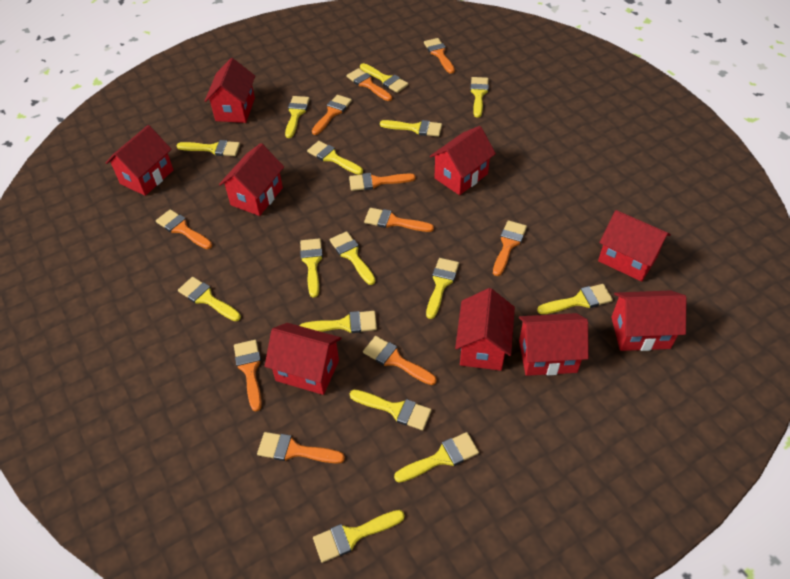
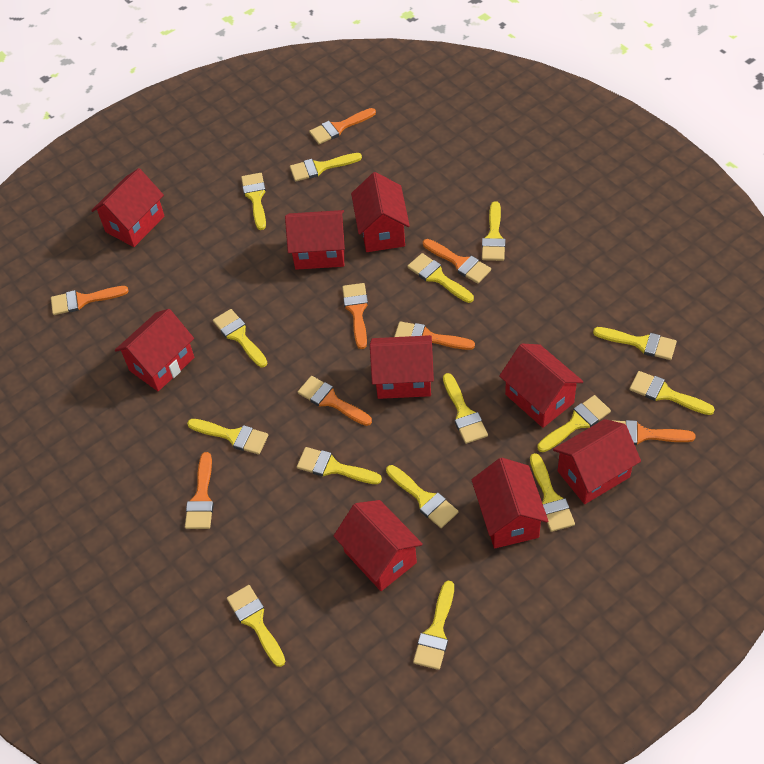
orange brush: [156,209,212,249] [234,340,262,412] [257,432,345,464] [312,95,352,135] [346,68,392,101] [349,173,416,191] [363,336,437,385] [364,208,434,232] [424,38,455,74] [493,220,527,276] = 10 -> [51,286,129,315] [185,452,214,529] [298,376,372,426] [309,108,376,144] [342,283,368,349] [394,321,475,350] [423,239,491,284] [611,420,696,445] = 8

